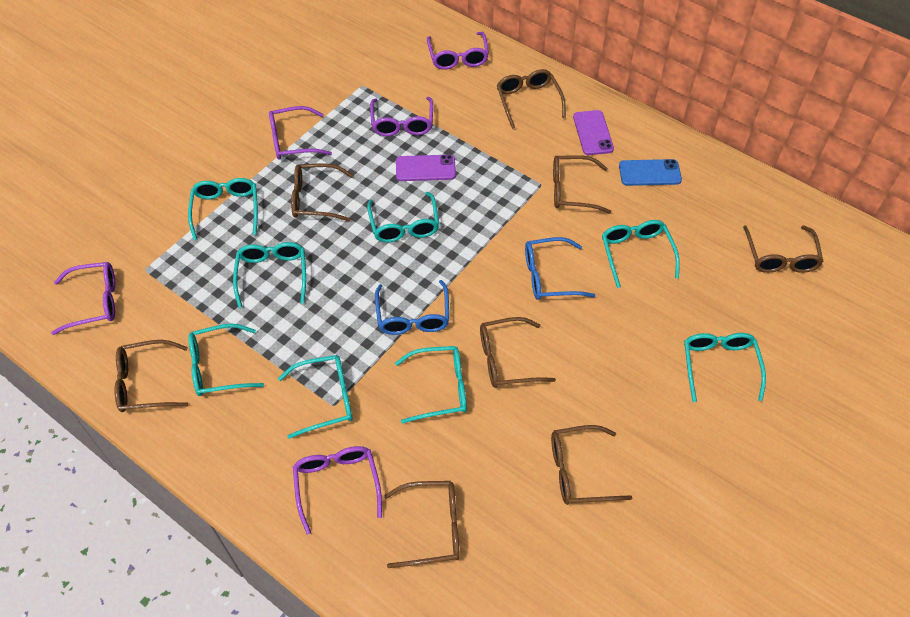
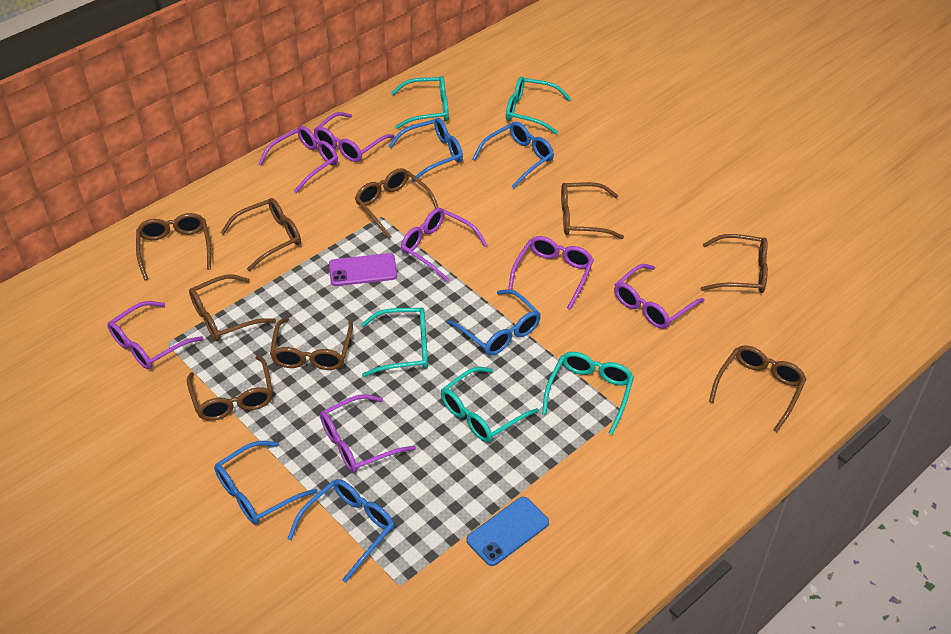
blue glasses: [375,280,449,335] [525,237,595,300] = 2 -> [214,441,317,525] [287,479,394,583] [389,118,463,182] [447,289,541,356] [473,122,554,188] = 5
brown glasses: [114,340,188,412] [291,163,354,221] [384,481,460,568] [480,317,556,388] [497,69,566,129] [551,425,632,505] [553,155,611,214] [743,225,824,273] = 8 -> [136,213,211,281] [187,356,273,421] [189,274,276,341] [221,198,301,271] [270,318,353,370] [355,168,439,239] [561,182,624,239] [701,234,768,293] [709,345,806,432] = 9
purple glasses: [51,262,115,335] [269,106,332,160] [293,446,382,535] [370,97,433,136] [427,32,489,70] = 5 -> [107,301,204,369] [258,126,338,193] [314,112,395,162] [320,394,416,473] [401,208,488,283] [508,236,594,310] [614,264,704,329] = 7
purple phone: [396,155,456,181] [573,110,614,155] = 2 -> [329,253,397,286] = 1
turquoise glasses: [188,178,258,240] [188,323,264,396] [233,242,306,308] [278,355,353,439] [367,192,439,243] [395,346,467,424] [602,220,680,288] [684,333,766,402] = 8 -> [361,308,428,377] [391,76,449,129] [441,367,539,442] [506,76,571,134] [542,352,634,435] = 5

